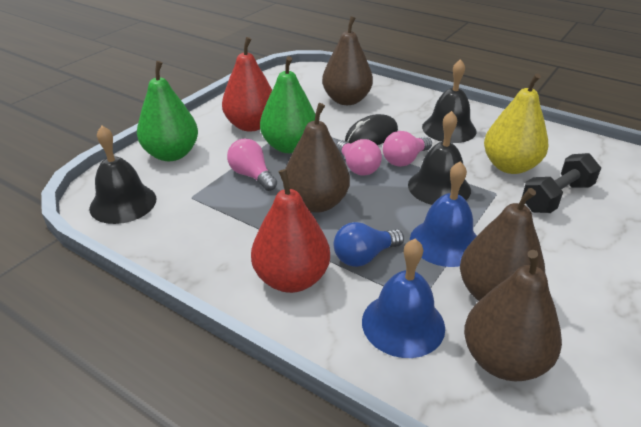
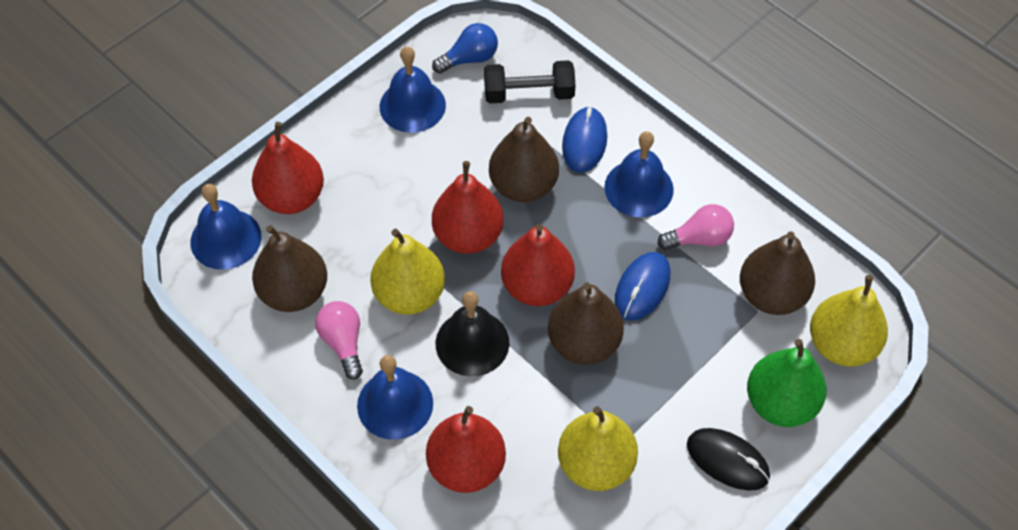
black bell: [89,126,157,224] [408,111,471,205] [422,59,476,143] = 3 -> [435,291,510,377] = 1
blue bell: [362,239,445,358] [410,161,477,267] = 2 -> [191,184,261,270] [357,355,433,440] [380,46,446,133] [604,131,674,217] = 4
blue mouse: none = 0 -> [562,106,607,173] [615,252,670,321] = 2
green pear: [137,61,198,161] [260,56,315,153] = 2 -> [747,339,826,427] = 1
pink light bulb: [227,139,277,191] [336,139,382,176] [383,131,432,167] = 3 -> [316,301,363,380] [658,204,734,250] = 2
red pear: [222,37,272,131] [251,169,330,293] = 2 -> [252,122,324,214] [426,406,506,493] [432,161,504,254] [501,224,575,306] = 4
yellow pear: [484,73,548,174] = 1 -> [371,229,445,315] [558,406,638,491] [810,275,888,367] = 3

